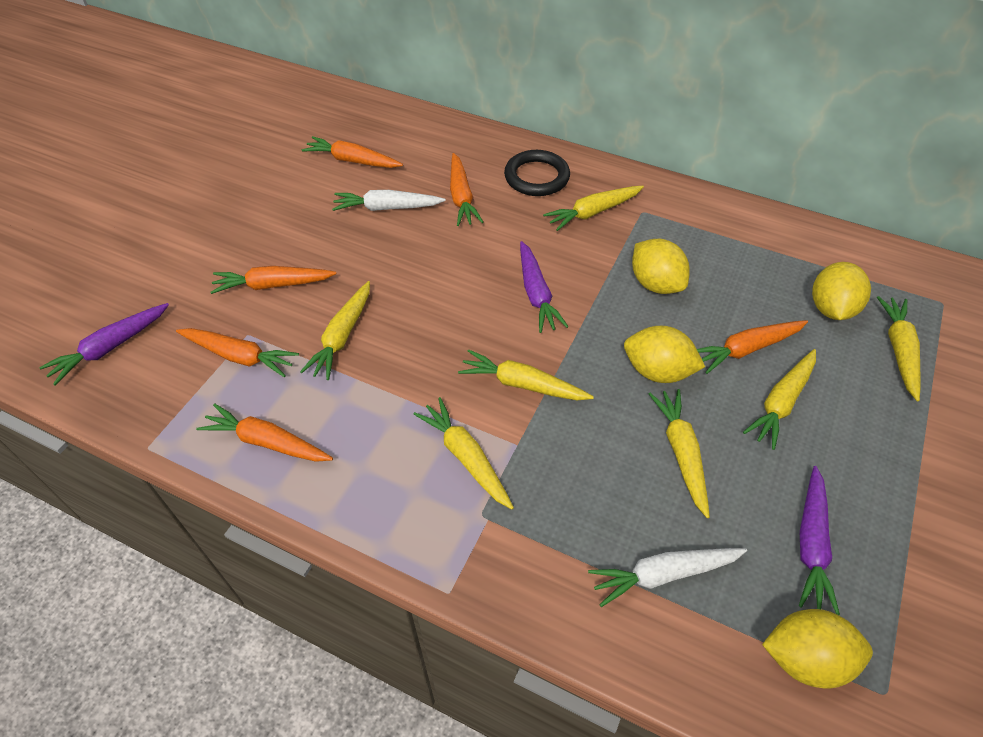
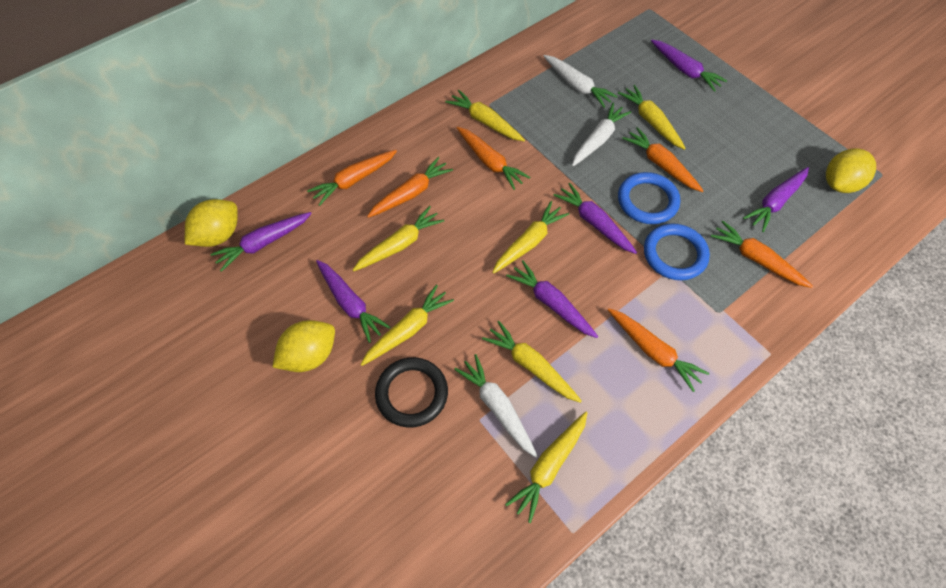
blue ring: none = 0 -> [618,172,680,224] [644,224,710,280] = 2
purple carrot: [40,303,169,386] [520,241,569,333] [799,466,840,615] = 3 -> [211,212,312,272] [316,260,390,343] [506,260,598,338] [553,183,637,254] [651,40,727,92] [743,167,809,232] = 6
white carrot: [332,190,445,211] [588,548,747,607] = 2 -> [454,354,537,457] [544,55,618,108] [572,102,631,166] = 3
yellow lemon: [624,326,705,383] [632,239,690,294] [762,609,873,689] [812,262,871,320] = 4 -> [185,199,238,247] [272,320,335,372] [826,148,876,193] = 3

